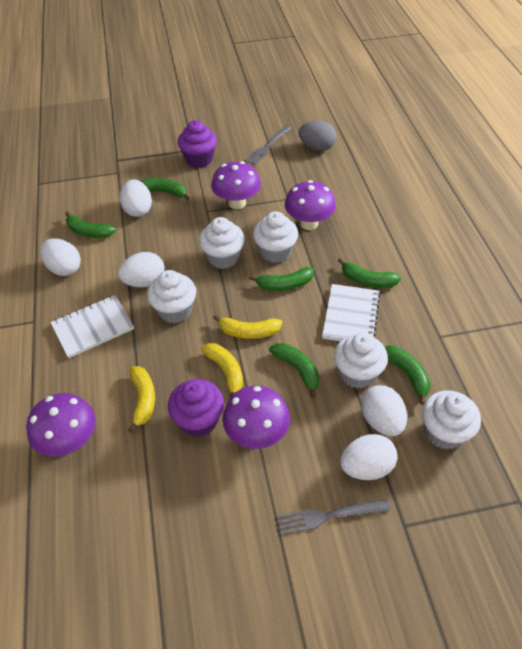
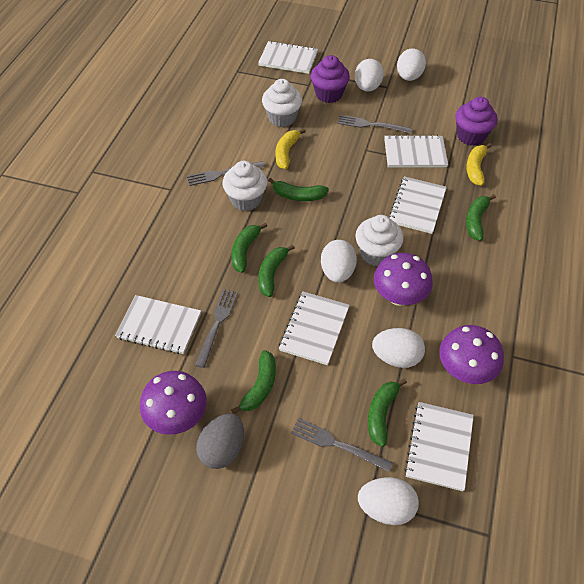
grey fork: [244,125,291,165] [277,499,390,535] = 2 -> [187,161,265,186] [195,289,238,368] [291,418,393,472] [337,115,412,134] = 4
purple mushroom: [26,393,96,457] [211,161,261,209] [223,386,290,449] [285,180,336,230] = 4 -> [140,371,207,435] [374,253,433,306] [439,325,504,384] = 3
white cupcake: [147,270,196,323] [199,217,245,269] [253,211,298,263] [334,333,388,389] [422,390,481,449] = 5 -> [222,161,267,211] [262,79,302,127] [355,215,403,266] = 3
white notebook: [51,295,134,358] [322,284,380,341] = 2 -> [115,295,201,354] [258,41,318,74] [279,292,350,365] [384,135,448,167] [388,176,447,234] [404,402,474,491] = 6
yellow banana: [128,366,155,433] [201,343,243,398] [213,314,282,339] = 3 -> [275,129,306,169] [466,143,492,186] = 2

